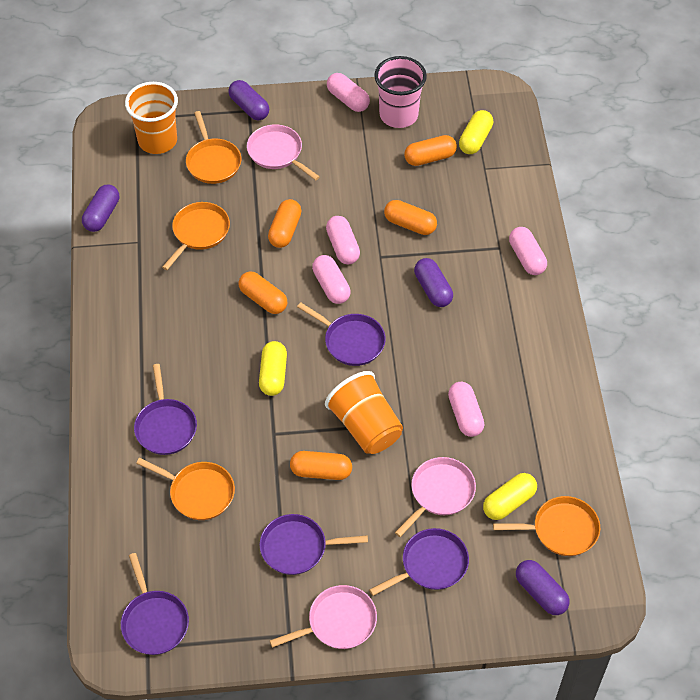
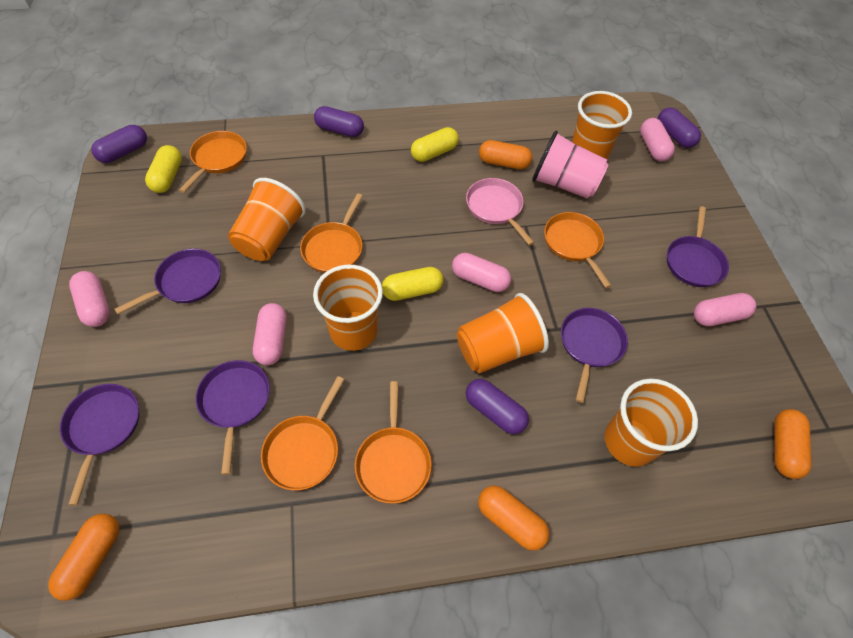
orange capsule: [239,272,287,314] [268,199,302,248] [290,451,352,480] [384,200,437,235] [404,135,457,166] = 5 -> [48,514,119,601] [478,485,549,551] [479,140,532,169] [774,409,811,479] = 4
orange cup: [125,82,178,154] [325,371,403,454] = 2 -> [228,178,306,261] [313,265,383,351] [457,293,549,373] [572,91,632,159] [605,379,698,467] = 5
orange pan: [136,458,235,520] [162,202,230,270] [186,111,241,184] [493,496,600,556] = 4 -> [179,131,247,193] [261,376,344,490] [300,193,363,273] [355,381,432,504] [544,212,612,288] = 5
pink pan: [247,124,320,180] [270,585,377,649] [395,457,476,537] = 3 -> [466,178,535,245] = 1

